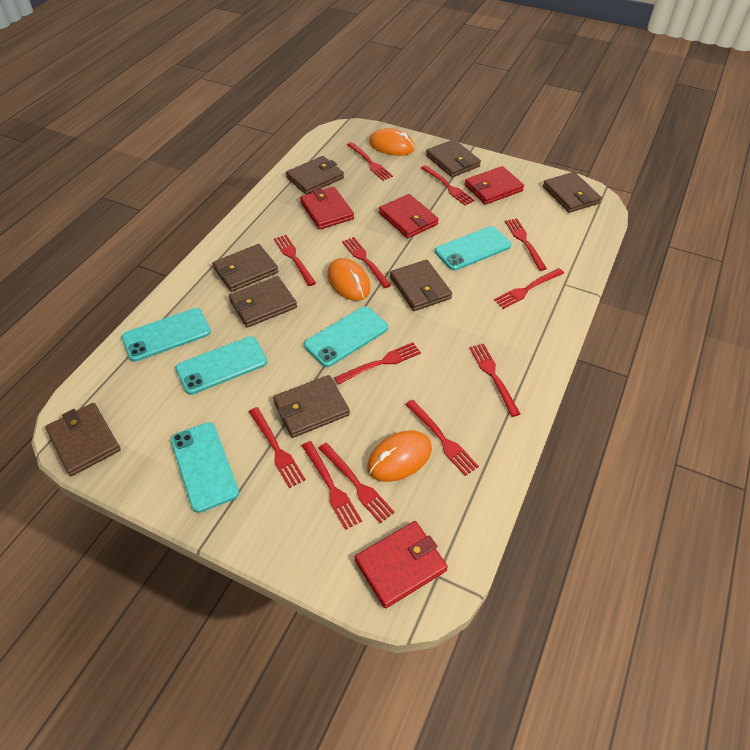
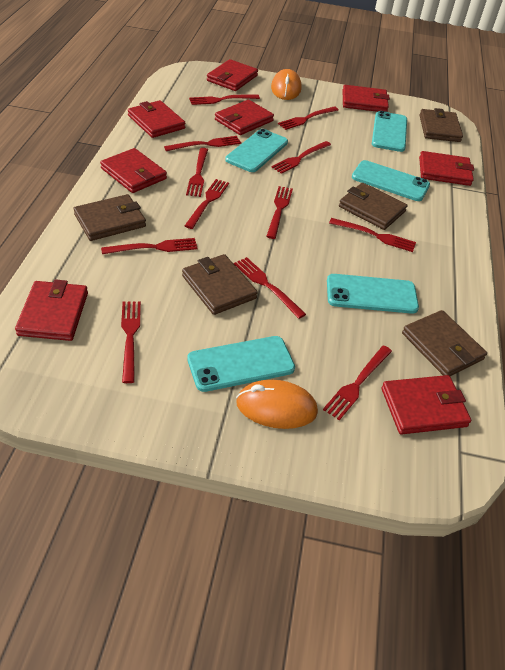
brown wallet: [45,403,121,476] [212,244,278,292] [229,276,297,328] [273,375,350,438] [286,156,344,194] [390,260,452,311] [426,139,481,177] [543,172,602,213] = 8 -> [73,194,146,241] [182,254,258,315] [339,183,407,230] [402,310,487,376] [419,108,463,142] = 5
orange mouse: [327,258,371,301] [367,430,432,482] [369,128,415,156] = 3 -> [236,380,318,429] [271,69,302,100] = 2
red wallet: [300,187,354,230] [355,521,448,609] [379,194,439,238] [464,166,524,205] = 4 -> [15,279,88,341] [100,148,167,193] [128,100,185,138] [207,59,258,91] [215,100,274,135] [342,85,390,112] [381,375,471,434] [419,151,474,186] = 8

